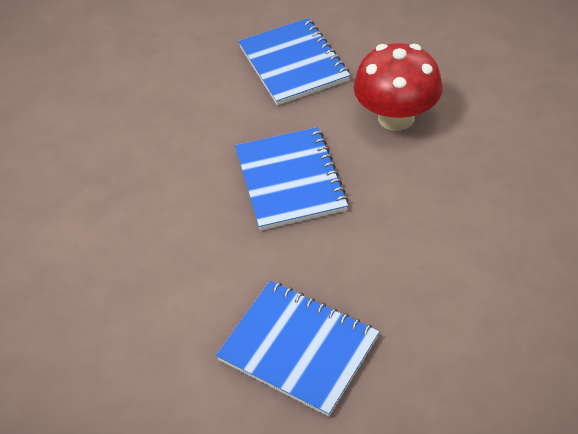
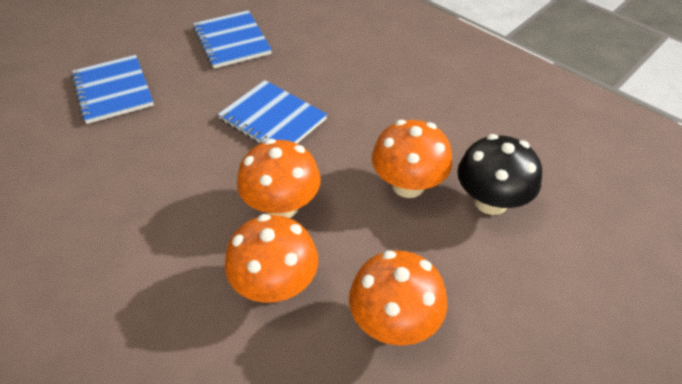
black mushroom: none = 0 -> [457,134,542,215] = 1
orange mushroom: none = 0 -> [225,214,318,303] [237,139,321,218] [349,251,447,346] [372,120,452,198] = 4
red mushroom: [354,43,442,131] = 1 -> none = 0

